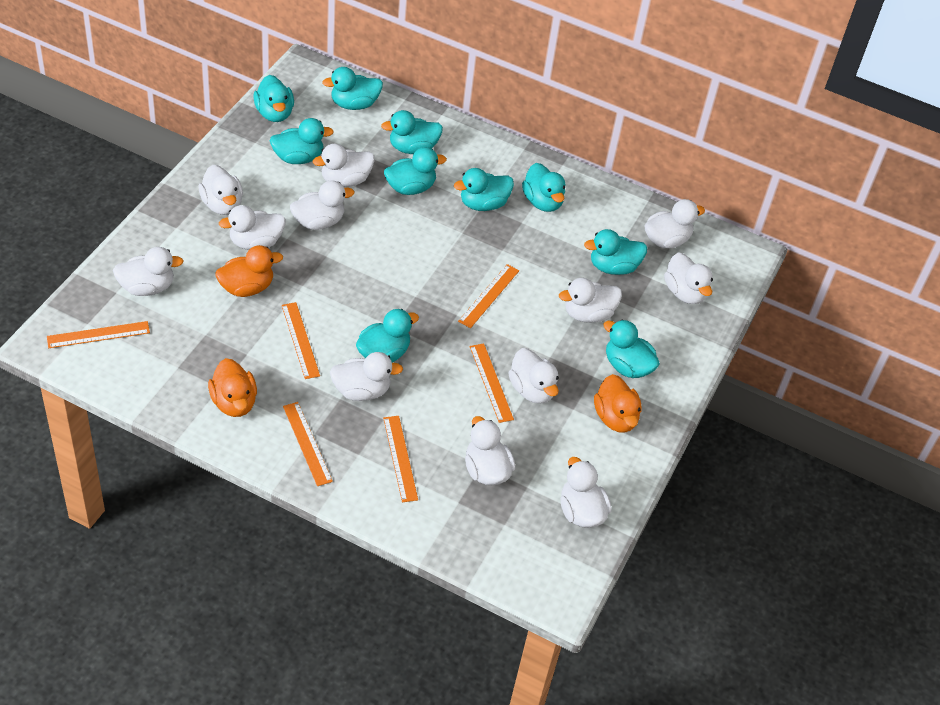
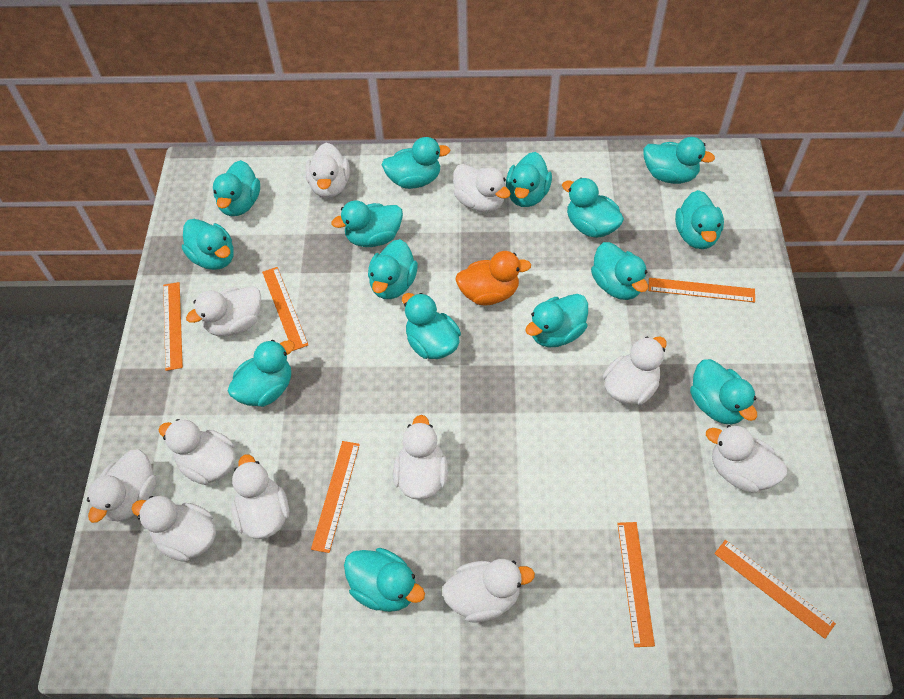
orange duck: [208,358,257,417] [215,245,283,297] [594,374,641,433] = 3 -> [455,251,531,305] = 1
turquoise duck: [253,75,294,122] [270,118,334,164] [322,67,383,110] [356,309,419,363] [381,110,443,154] [384,147,447,195] [454,168,514,211] [522,163,565,212] [584,229,647,275] [603,320,660,378] = 10 -> [182,219,233,270] [213,160,260,216] [228,340,295,407] [331,200,403,247] [344,548,425,612] [368,239,418,299] [382,137,450,189] [402,293,461,359] [506,152,552,207] [525,294,588,348] [562,178,624,238] [591,242,648,300] [643,137,715,184] [675,190,724,249] [690,359,757,425] = 15
white duck: [113,247,184,296] [199,165,243,215] [219,205,285,250] [290,180,354,230] [313,144,375,187] [330,352,403,401] [465,416,515,485] [508,348,559,404] [559,278,622,323] [560,457,612,528] [645,199,705,248] [664,252,713,304] = 12 -> [87,449,157,523] [132,496,216,562] [159,419,236,485] [186,286,261,336] [231,454,289,539] [305,143,350,198] [393,415,448,500] [442,559,535,623] [453,164,511,212] [603,336,667,405] [706,425,787,493] = 11

